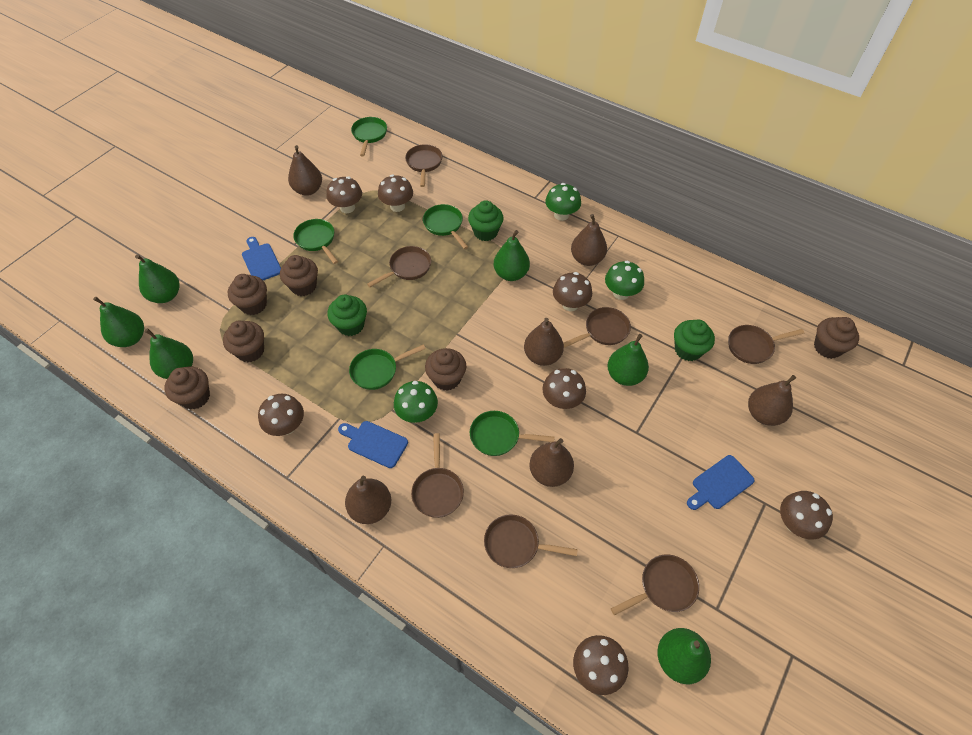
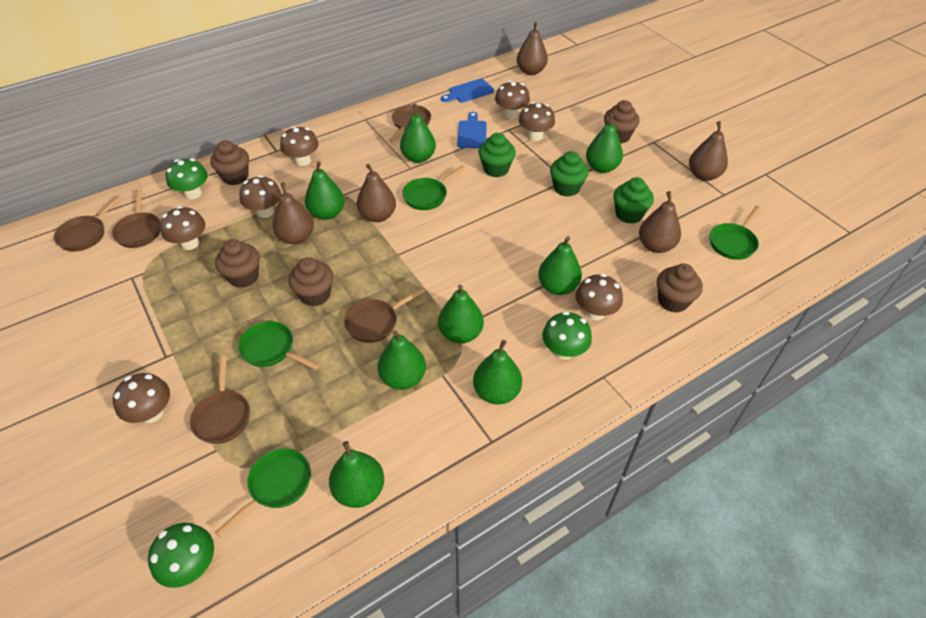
blue cutting board: [242,237,281,280] [338,421,408,468] [687,455,755,510] = 3 -> [441,78,494,103] [457,112,487,148] = 2
brown cupcake: [164,367,210,410] [223,321,264,362] [228,274,267,315] [280,255,318,296] [425,348,466,391] [814,317,859,359] = 6 -> [210,140,249,185] [215,239,260,288] [288,257,334,306] [604,100,640,143] [657,264,703,313] = 5
brown pan: [367,246,431,287] [405,144,443,187] [411,433,464,518] [484,514,578,568] [563,307,631,348] [611,554,699,615] [728,325,804,364] = 7 -> [54,195,123,252] [112,189,161,248] [190,355,250,444] [344,288,425,343] [389,105,431,142] = 5
brown pear: [288,145,322,196] [345,476,391,524] [524,318,564,366] [529,438,574,487] [571,214,607,266] [748,375,796,426] = 6 -> [272,182,314,245] [357,164,396,222] [517,22,548,75] [639,191,681,253] [689,121,728,181] = 5
green pan: [293,219,338,264] [349,344,426,390] [351,117,387,156] [423,204,468,249] [470,411,555,456] = 5 -> [215,448,311,537] [238,321,320,370] [402,165,466,210] [710,206,761,260] = 4
green pear: [93,297,144,347] [135,254,179,303] [145,328,193,379] [493,230,530,281] [607,334,649,386] [657,628,711,684] = 6 -> [305,161,345,220] [329,441,384,508] [378,330,426,390] [400,104,436,163] [438,284,484,343] [473,340,522,404] [538,236,582,295] [586,113,623,173] = 8

